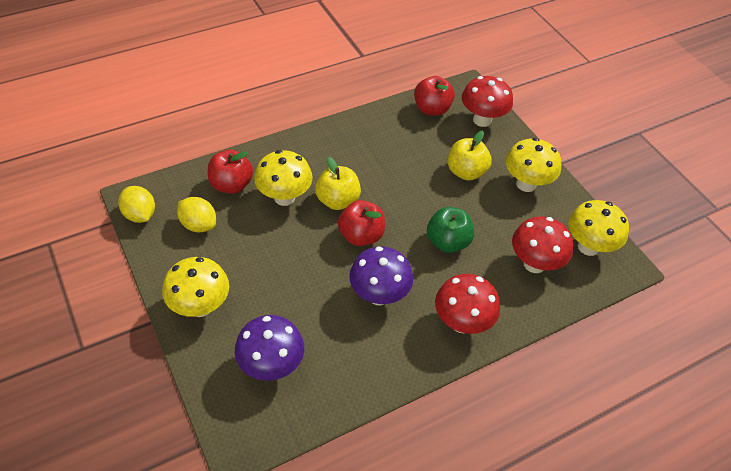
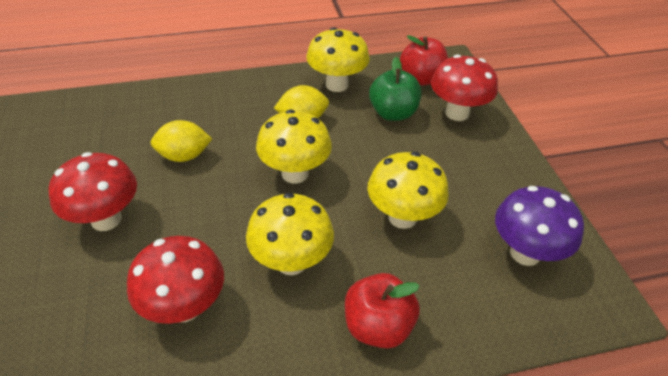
purple mushroom: [235,315,304,381] [349,246,413,305] = 2 -> [495,186,584,266] = 1
red apple: [208,150,253,194] [338,200,385,246] [414,76,455,116] = 3 -> [345,273,420,348] [400,35,448,86] = 2
yellow apple: [315,157,361,210] [448,131,492,181] = 2 -> none = 0

